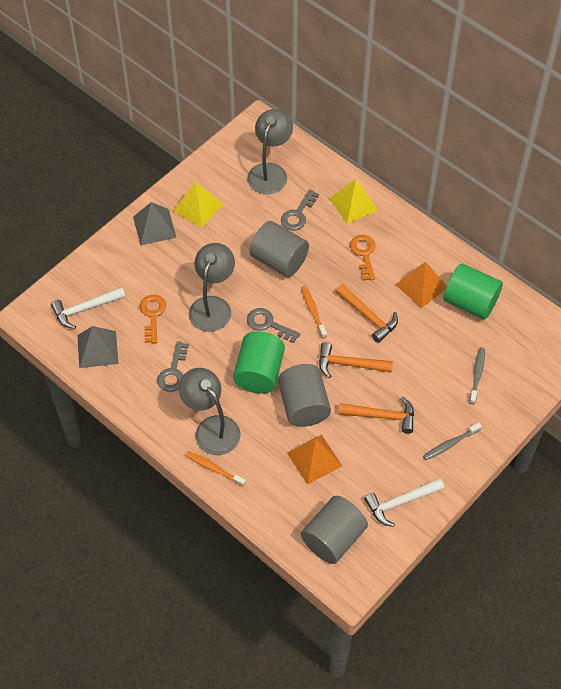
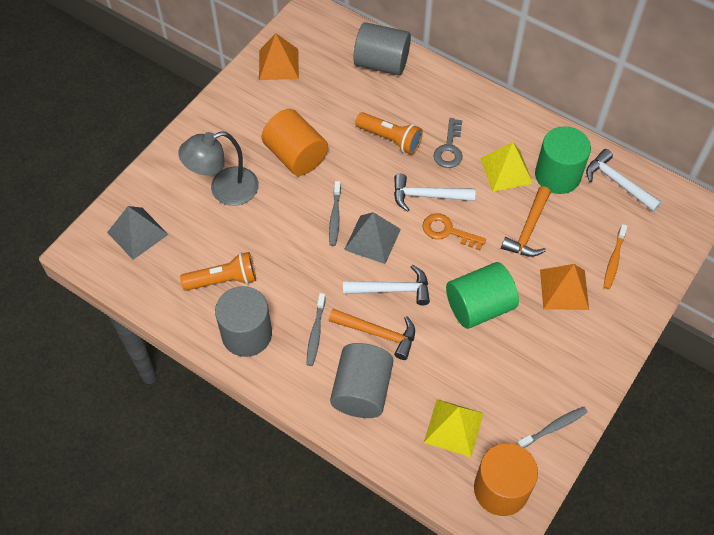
grey key: [157,341,189,392] [247,308,300,343] [281,189,319,231] = 3 -> [433,118,463,168] = 1
grey lamp: [179,368,240,455] [189,243,235,332] [247,109,293,194] = 3 -> [178,131,259,206] = 1
grey toothbrush: [423,422,482,460] [469,347,485,404] = 2 -> [306,293,326,366] [329,181,341,246] [517,407,587,448] = 3
orange cylinder: none = 0 -> [262,109,328,176] [474,443,538,516] = 2
orange flashlight: none = 0 -> [180,252,256,291] [355,112,423,154] = 2
orange hammer: [319,342,393,378] [336,284,398,343] [338,397,414,434] = 3 -> [329,309,415,360] [501,186,551,257] = 2
orange key: [140,295,166,343] [350,235,376,281] = 2 -> [423,213,486,250] = 1
orange toothbrush: [186,451,246,487] [301,286,327,338] = 2 -> [604,224,627,289] = 1
white hammer: [51,287,126,329] [364,478,444,527] = 2 -> [343,265,430,305] [394,174,476,212] [586,149,661,212] = 3

